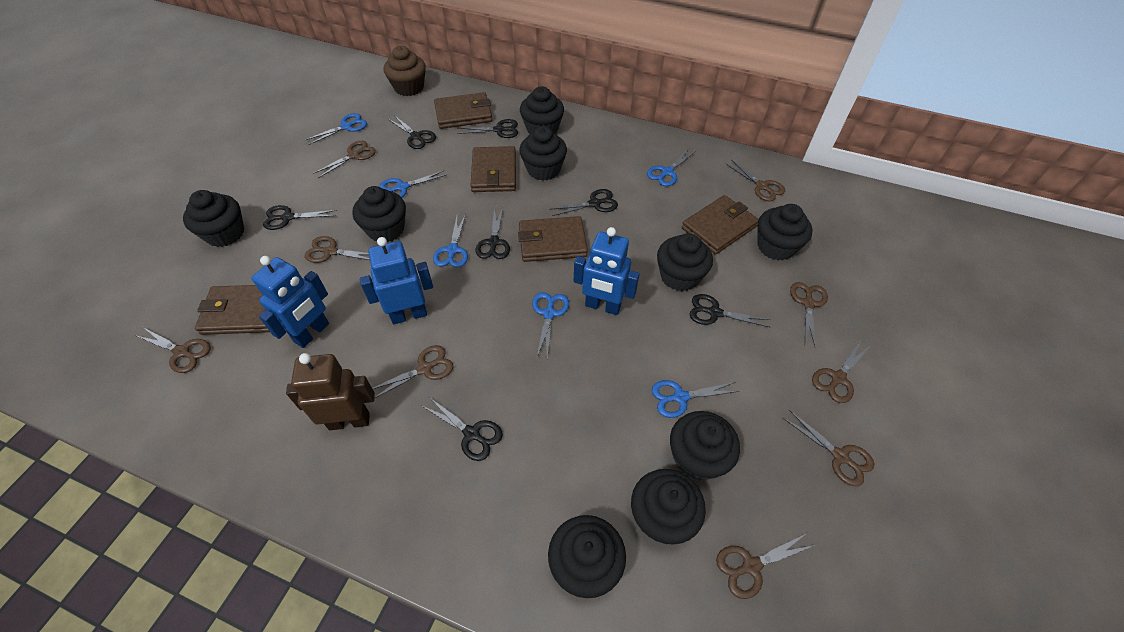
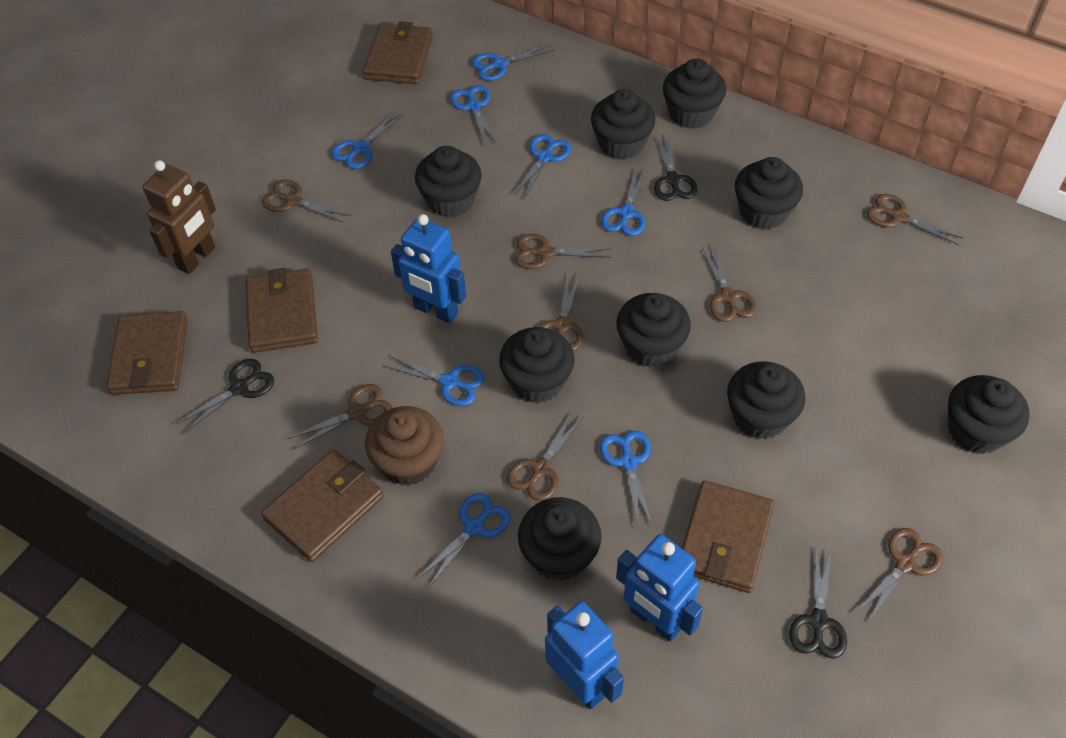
black scissors: [263,205,337,230] [388,115,436,149] [422,397,503,461] [457,119,518,138] [476,207,510,259] [549,189,618,216] [690,294,771,327] = 7 -> [176,359,274,434] [654,137,698,201] [789,549,847,659] = 3
blue scissors: [305,113,367,145] [380,171,446,198] [433,214,468,268] [532,292,569,358] [647,149,696,186] [652,380,740,418] = 6 -> [332,111,404,169] [383,355,484,406] [417,493,511,587] [450,85,497,145] [472,45,554,81] [513,134,571,199] [600,431,652,529] [601,169,647,236] = 8
brown scissors: [135,327,210,373] [305,236,370,263] [313,141,376,178] [372,345,453,399] [716,533,815,599] [726,160,785,201] [783,410,874,486] [790,282,828,346] [812,340,871,403] = 9 -> [262,180,351,223] [288,384,393,449] [507,412,584,501] [515,234,611,269] [539,274,583,351] [702,245,757,322] [857,528,943,623] [867,194,963,245] = 8

